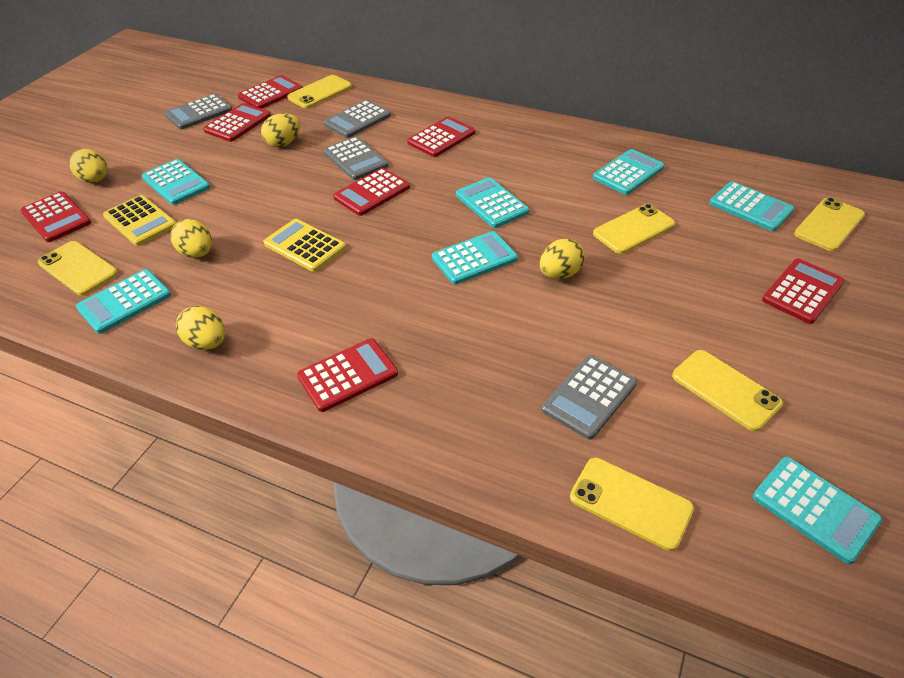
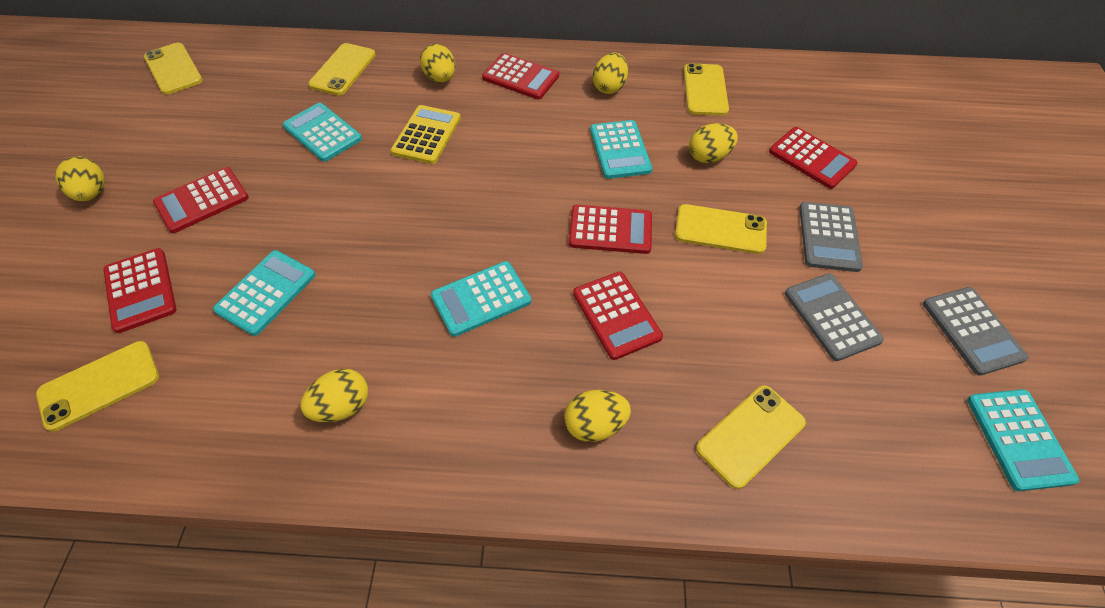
grey calculator: [164,94,232,130] [323,100,391,138] [323,136,389,180] [542,355,637,440] = 4 -> [785,273,884,361] [799,202,863,272] [923,287,1029,376] = 3
red calculator: [21,192,91,242] [203,103,271,142] [238,75,303,109] [297,338,398,412] [333,168,410,216] [407,116,475,157] [762,259,845,324] = 7 -> [103,248,176,333] [153,167,249,233] [482,53,559,100] [569,205,652,254] [573,271,663,360] [769,127,858,189] = 6
turquoise calculator: [76,269,171,334] [142,159,210,205] [432,231,518,285] [456,177,529,228] [593,149,665,195] [709,181,794,231] [753,457,882,564] = 7 -> [213,250,316,336] [283,103,362,162] [431,261,531,337] [590,120,652,179] [967,389,1079,491] = 5
yellow calculator: [103,195,176,246] [263,219,346,272] = 2 -> [391,105,461,164] = 1
yellow egg: [69,149,108,183] [170,219,212,258] [176,306,225,350] [261,113,300,147] [540,238,585,279] = 5 -> [56,156,105,201] [300,369,368,422] [420,44,456,83] [564,390,631,442] [593,52,628,94] [689,123,738,163] = 6

